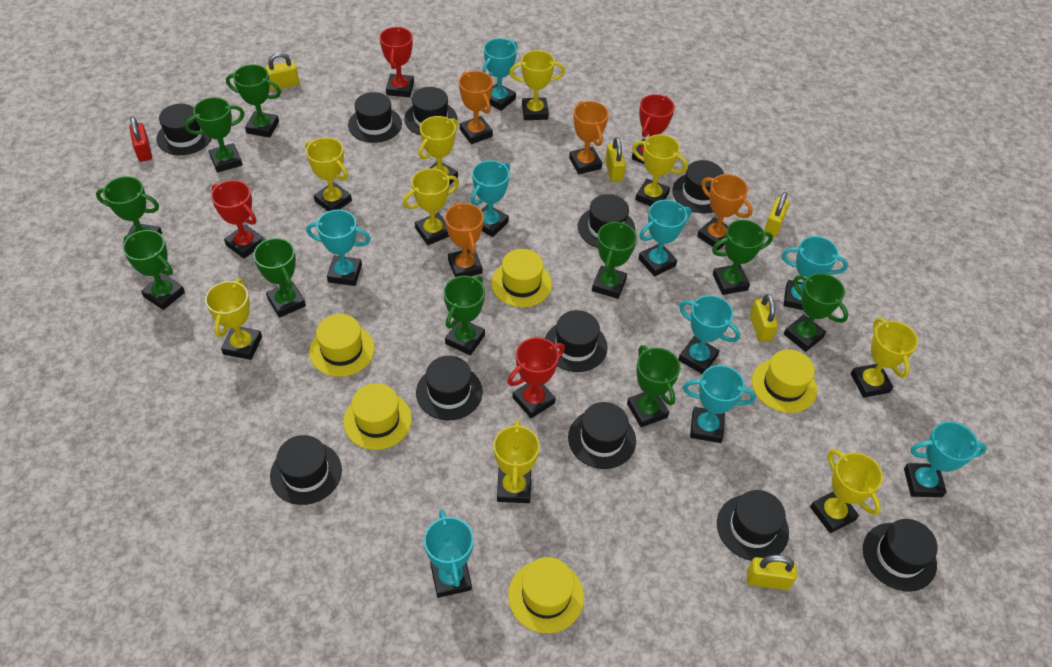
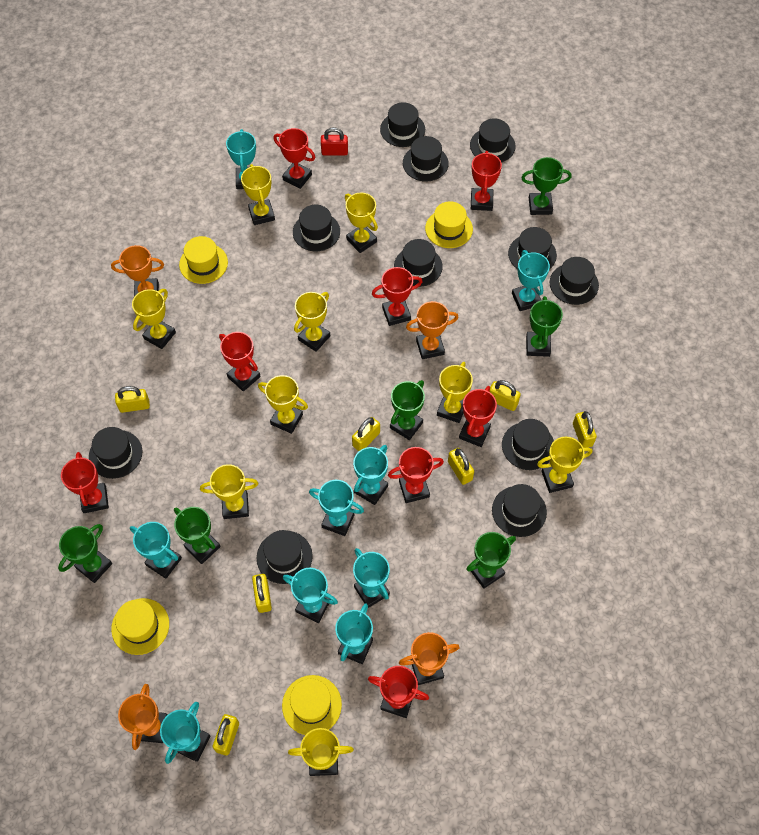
green trophy: [96,176,162,244] [123,230,185,310] [185,97,244,173] [226,64,281,138] [253,238,306,318] [444,276,485,355] [592,221,637,299] [627,345,681,427] [712,219,773,295] [784,273,848,352] = 10 -> [58,524,112,583] [174,507,221,564] [390,380,425,440] [467,532,516,589] [521,157,572,215] [526,296,563,357] = 6
red trophy: [211,180,263,259] [379,27,414,97] [507,337,565,418] [632,94,675,164] = 4 -> [61,452,109,513] [219,332,261,392] [273,128,315,189] [368,666,429,718] [372,267,423,326] [388,447,444,503] [459,386,497,447] [471,151,502,211] = 8
yellow hat: [309,314,375,377] [343,383,412,450] [491,249,552,307] [508,557,584,633] [752,350,817,413] = 5 -> [111,598,169,655] [179,236,228,284] [282,675,342,735] [425,201,473,248] = 4
yellow padlock: [265,52,299,91] [605,137,626,182] [747,555,797,590] [750,294,778,342] [764,192,790,237] = 5 -> [115,386,150,413] [213,714,239,755] [252,574,272,613] [352,417,380,451] [448,448,474,485] [490,380,521,411] [573,411,597,448] = 7

